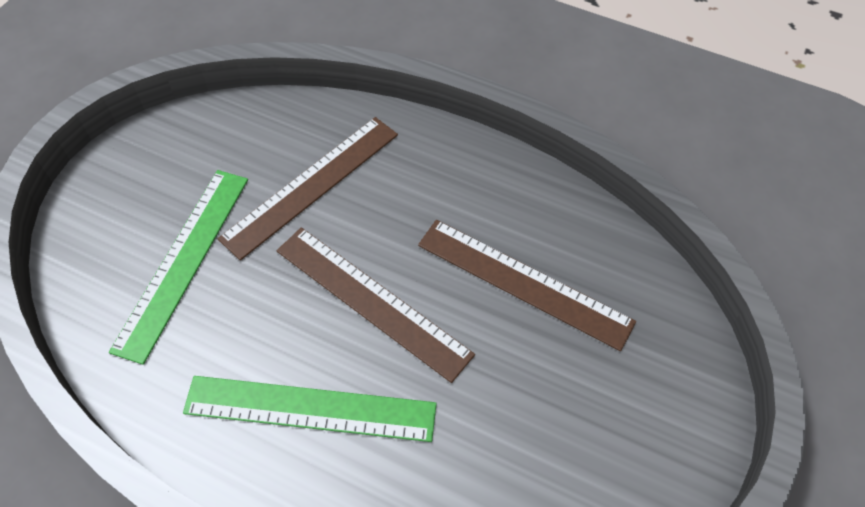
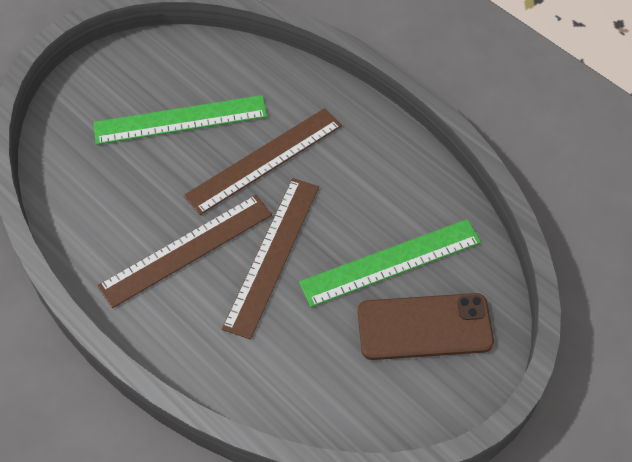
brown phone: none = 0 -> [358,293,494,360] = 1

